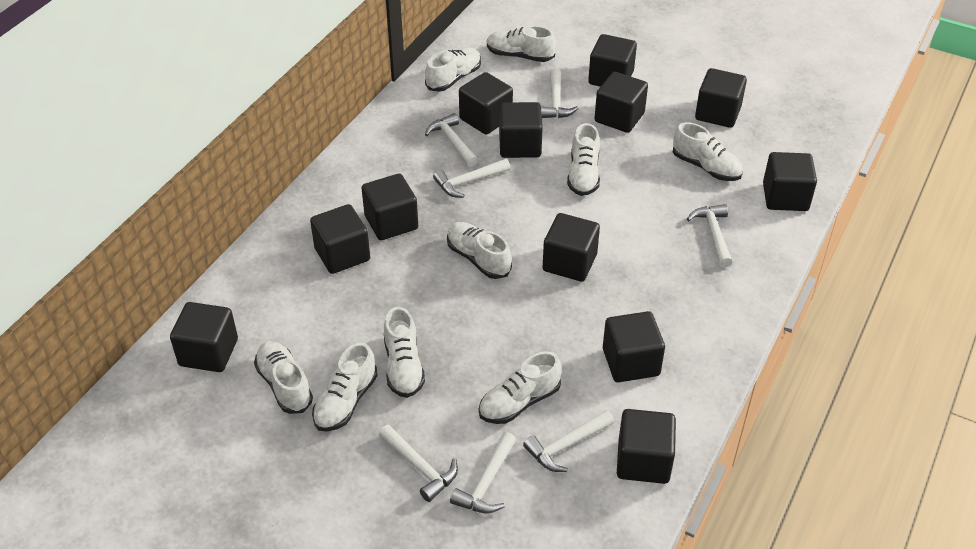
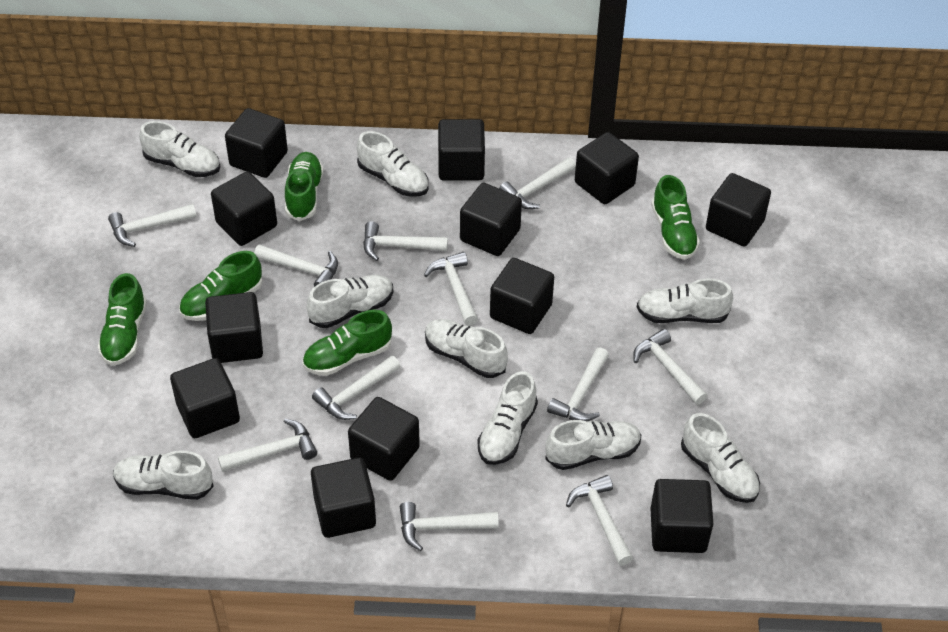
green shoe: none = 0 -> [98,273,147,366] [179,251,263,321] [285,152,324,221] [302,310,392,376] [651,175,700,260] = 5
white hammer: [379,425,458,502] [425,113,478,167] [433,159,510,198] [450,432,516,513] [523,410,614,472] [541,68,579,118] [687,204,732,267] = 7 -> [108,204,196,247] [218,419,317,472] [254,244,338,287] [312,355,400,420] [363,221,448,261] [400,502,499,551] [424,252,478,326] [499,157,576,209] [547,347,609,421] [566,475,633,566] [633,329,708,405] = 11

